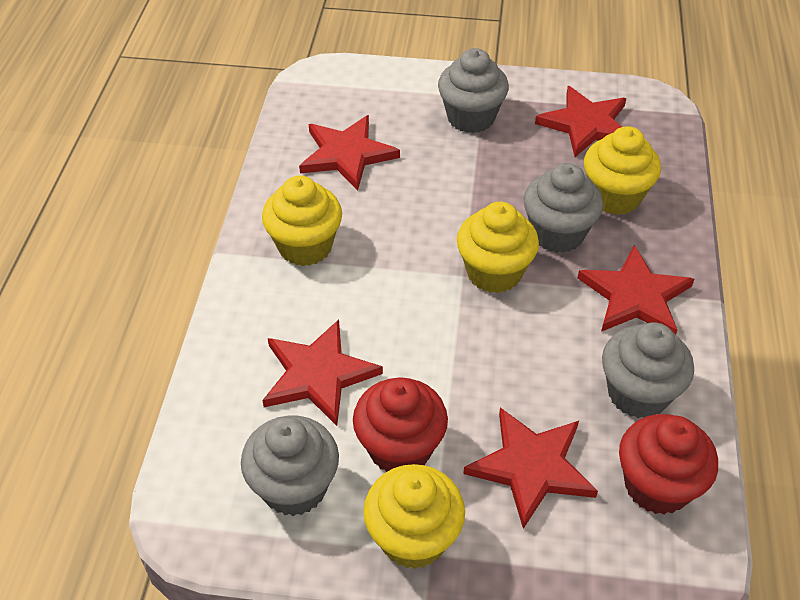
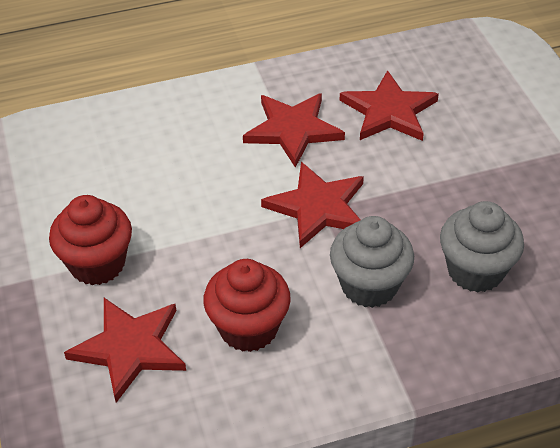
grey cupcake: [241,416,339,516] [438,48,509,133] [523,163,603,253] [602,322,694,418] = 4 -> [330,216,414,308] [440,201,524,293] = 2
red star: [262,320,383,426] [299,115,400,190] [463,407,598,529] [535,86,626,157] [577,245,694,334] = 5 -> [64,298,186,403] [243,93,345,168] [261,162,364,248] [340,70,439,141] = 4
yellow cupcake: [262,176,342,266] [363,464,465,569] [457,202,539,293] [584,126,661,215] = 4 -> none = 0

